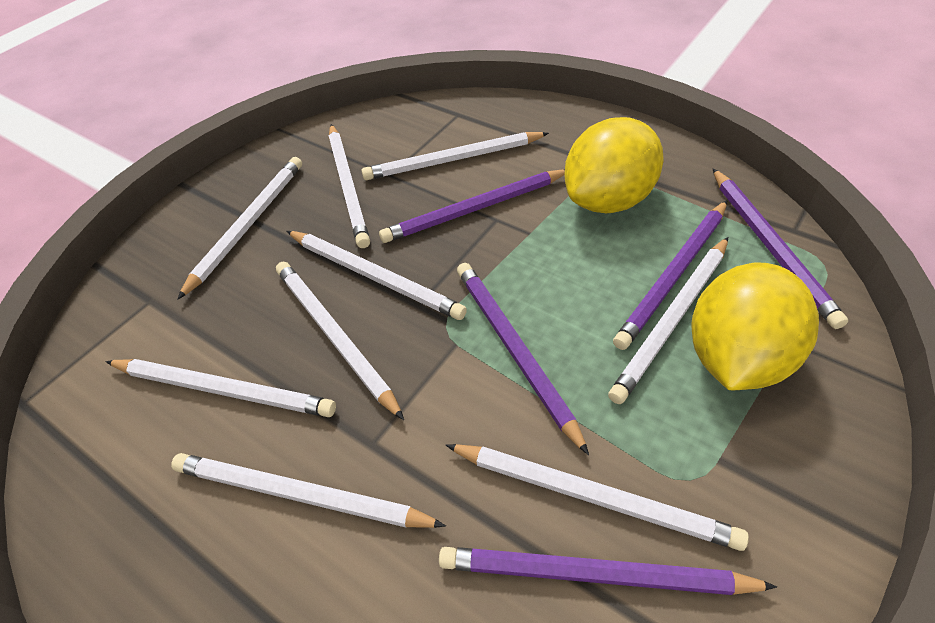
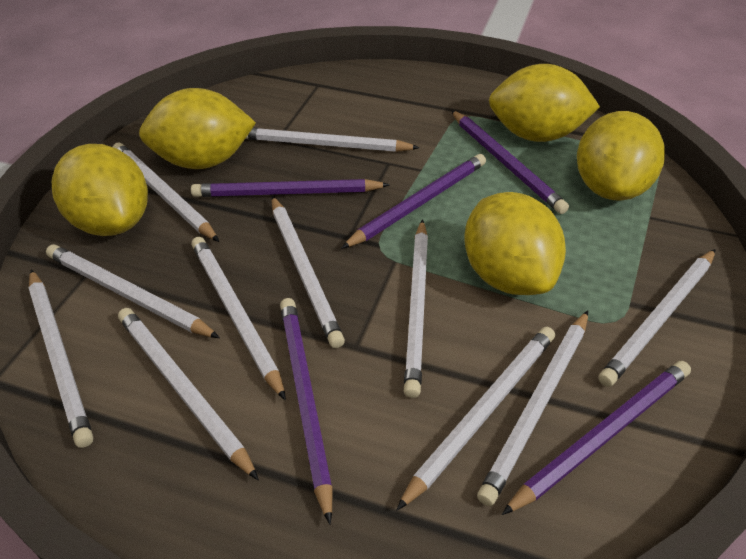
white pencil: [105,359,336,417] [171,453,446,528] [177,157,302,300] [276,262,404,420] [287,231,467,320] [329,124,370,248] [362,132,549,180] [446,444,749,551] [608,237,728,404] = 9 -> [28,269,93,448] [46,245,220,338] [113,143,219,242] [118,308,259,480] [192,237,286,400] [245,127,420,152] [272,196,345,348] [397,327,555,510] [404,219,428,398] [477,311,588,506] [598,249,715,387] = 11
yellow lemon: [564,117,664,213] [691,263,819,390] = 2 -> [52,144,148,236] [139,88,256,169] [464,192,566,295] [489,64,600,142] [577,111,665,201] = 5

